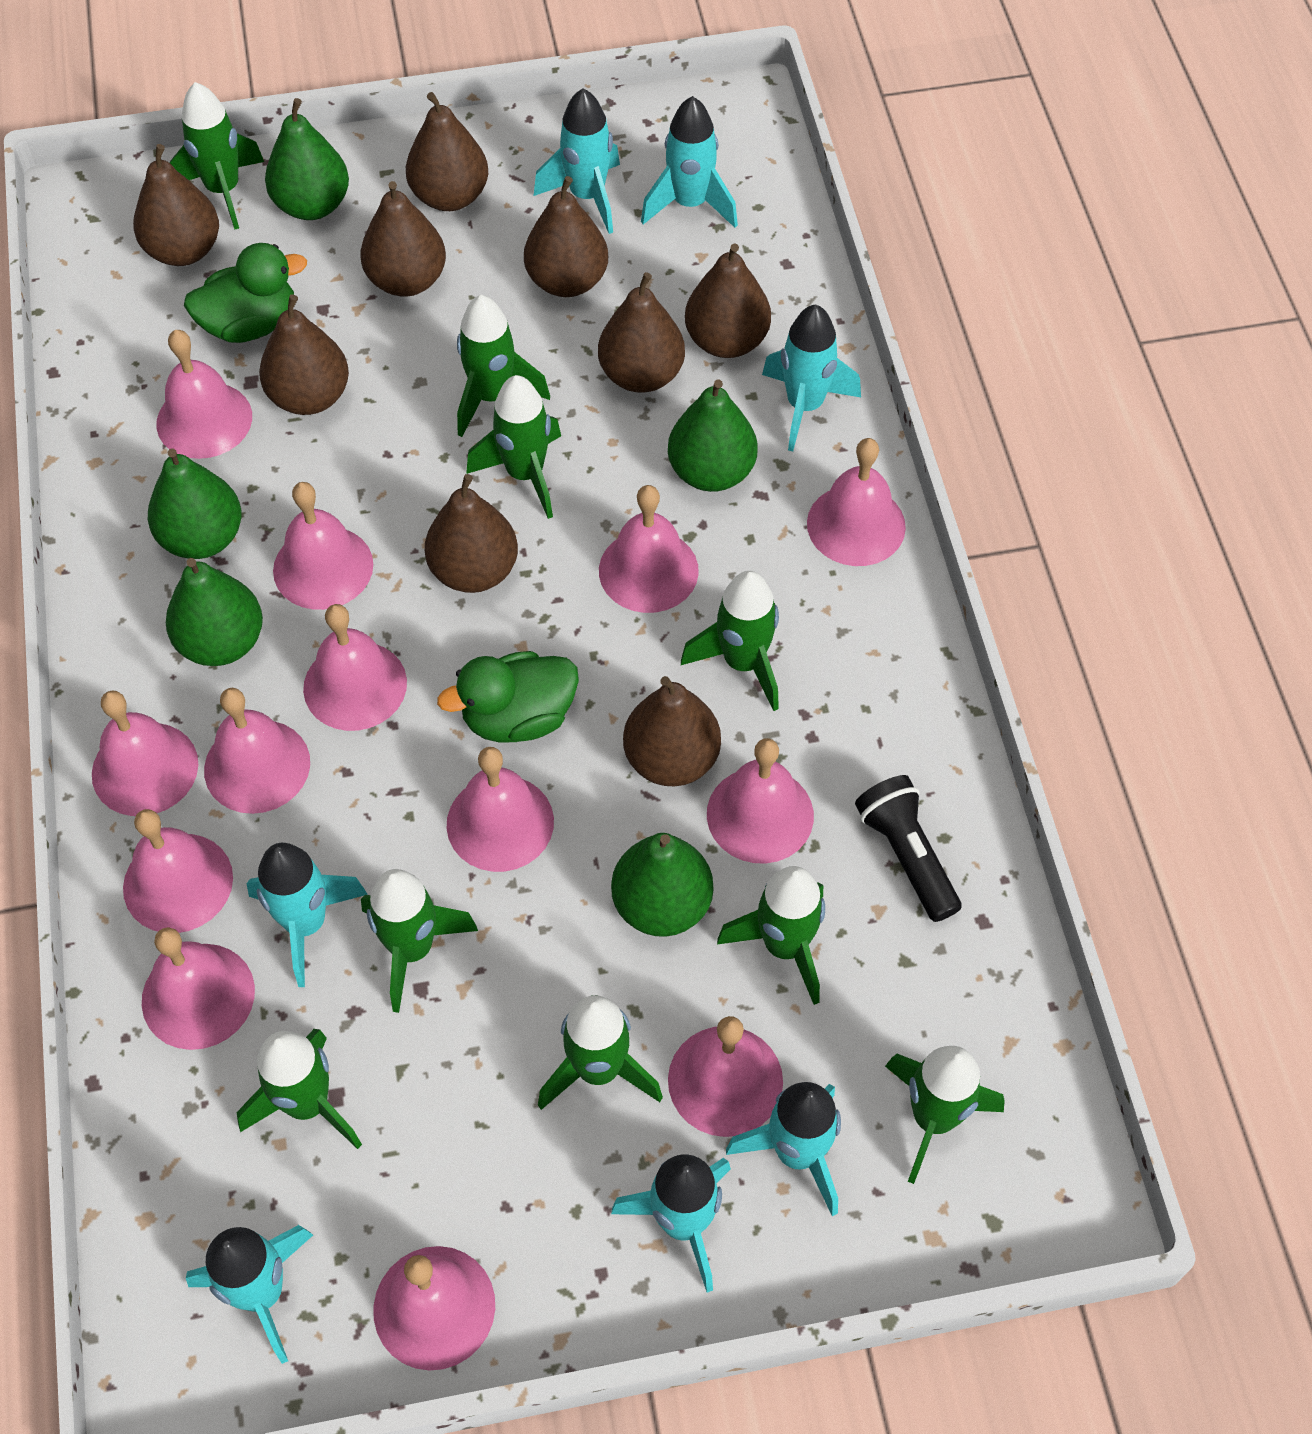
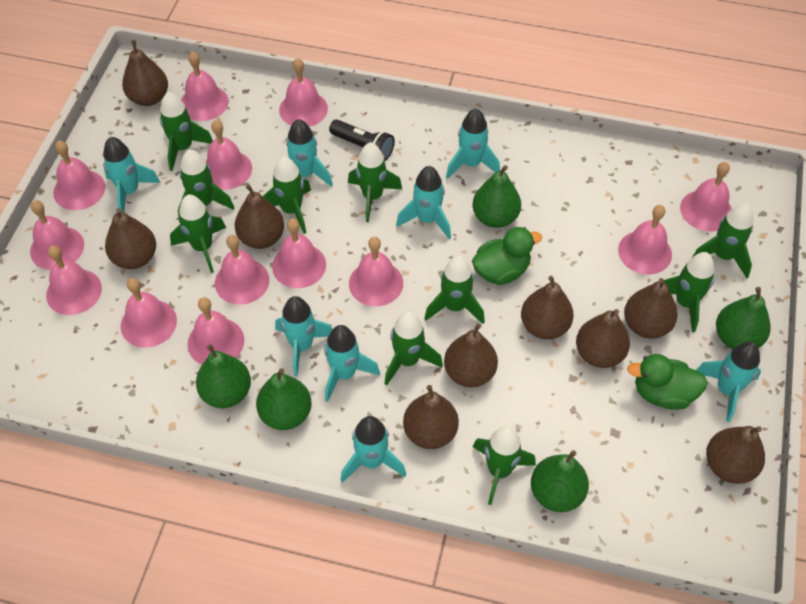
green rocket: [169,82,264,230] [236,1029,362,1149] [361,869,478,1013] [457,295,550,437] [466,375,561,519] [538,995,663,1110] [681,571,779,711] [717,866,825,1005] [885,1046,1005,1184] = 9 -> [160,92,213,171] [170,195,226,273] [178,149,234,223] [263,156,311,234] [348,142,402,222] [384,312,443,386] [424,256,485,324] [473,426,536,505] [664,252,714,332] [692,203,753,278] = 10
turquoise rocket: [186,1225,313,1364] [246,843,368,987] [534,88,620,234] [611,1154,731,1292] [641,96,738,228] [726,1082,841,1216] [762,304,861,452] = 7 -> [103,137,160,212] [275,296,333,377] [286,119,333,187] [324,325,380,402] [340,416,406,483] [396,166,451,239] [446,108,500,179] [697,342,761,422] = 8

